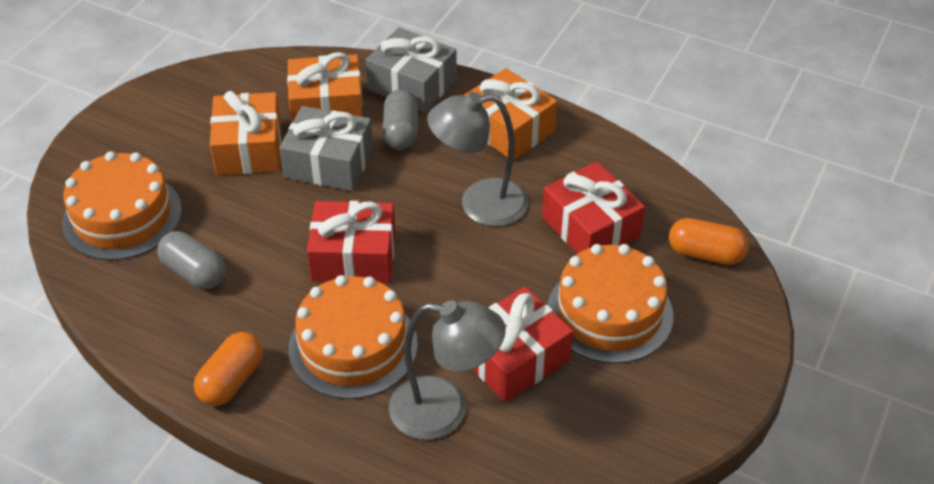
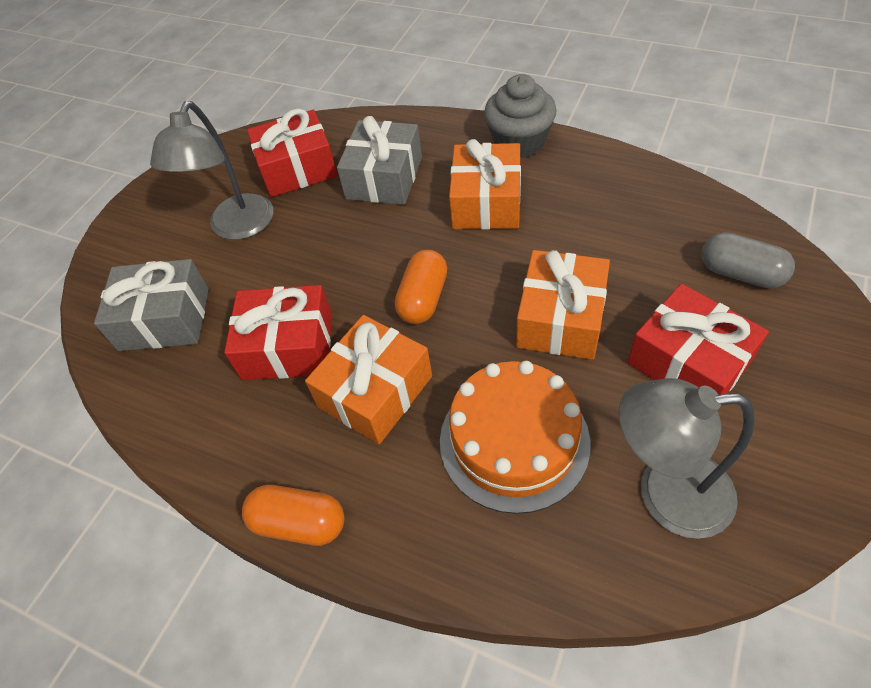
grey capsule: [157,231,226,289] [382,89,418,149] = 2 -> [701,232,795,289] = 1
grey cupcake: none = 0 -> [484,74,557,158] = 1
orange cake: [62,151,182,260] [289,275,418,399] [548,244,673,364] = 3 -> [440,361,590,514] = 1

